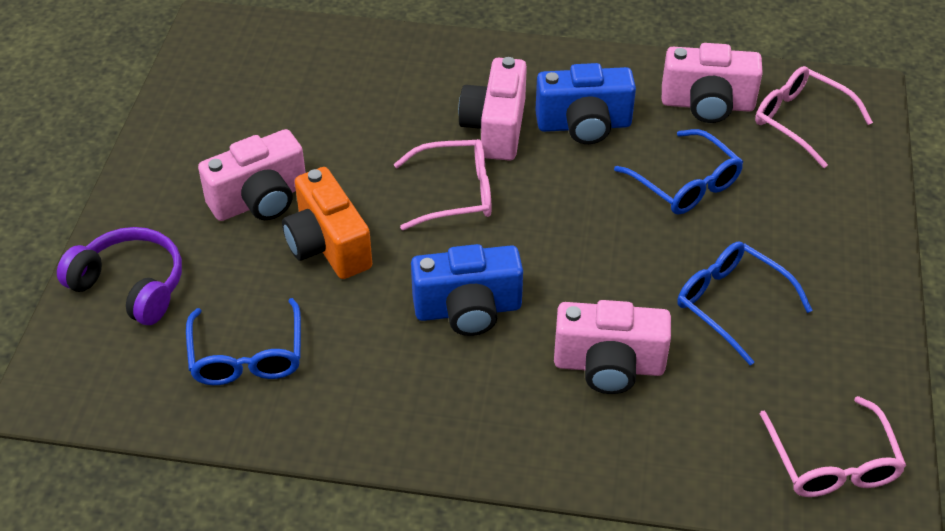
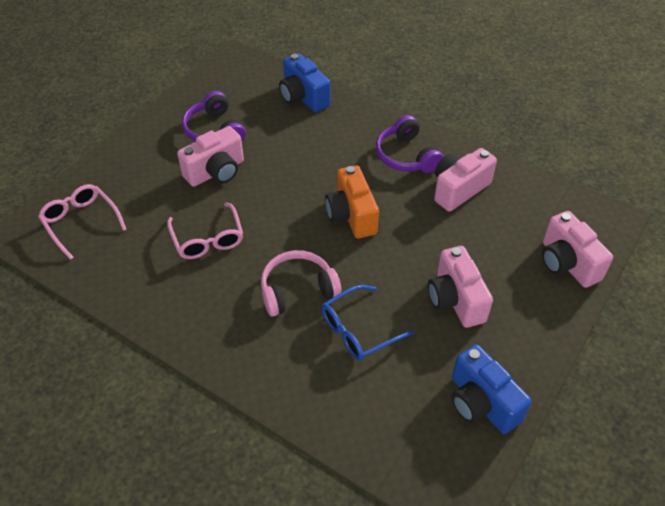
blue glasses: [186,298,301,385] [614,129,743,215] [677,241,813,366] = 3 -> [322,285,414,361] = 1
pink glasses: [394,139,492,230] [755,66,873,168] [760,396,906,497] = 3 -> [38,184,127,260] [167,202,243,259] = 2
pink headphones: none = 0 -> [261,250,342,317] = 1
purple headphones: [57,227,182,325] = 1 -> [182,91,246,142] [376,115,444,173] = 2

